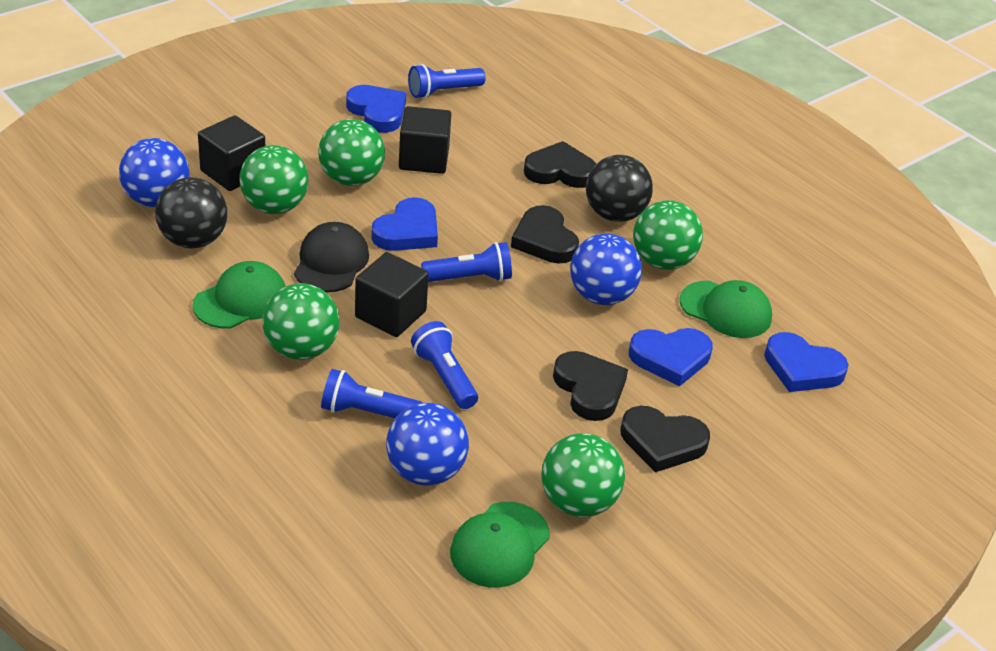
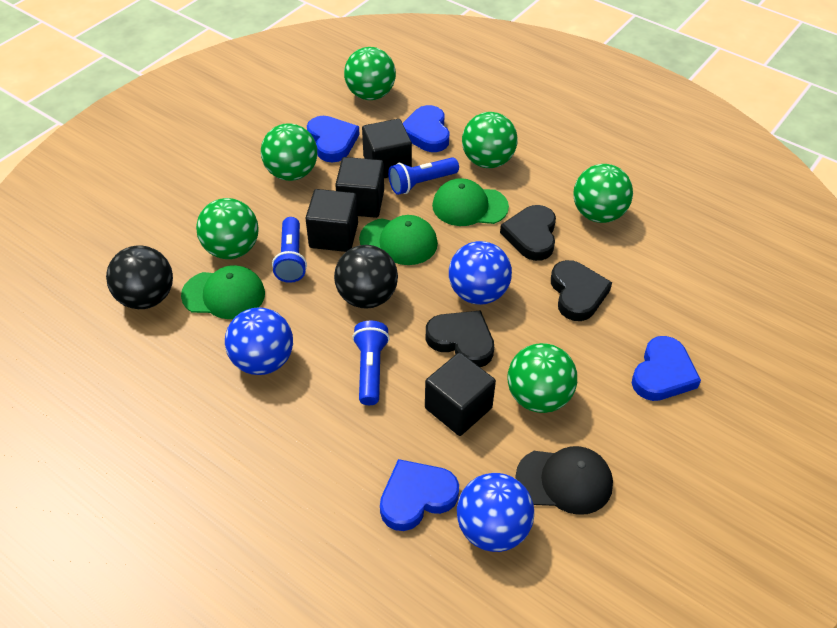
black cube: [198,115,265,191] [355,252,429,337] [399,106,451,174] = 3 -> [305,189,358,252] [335,157,384,218] [362,119,412,178] [425,353,496,436] = 4
black heart: [511,205,579,263] [524,141,596,188] [553,351,628,421] [621,406,710,472] = 4 -> [426,310,494,367] [500,205,556,261] [551,260,612,321] = 3
blue flashlight: [321,369,422,418] [408,64,486,99] [411,321,478,409] [421,242,512,282] = 4 -> [272,217,307,283] [352,321,390,405] [388,157,459,195] = 3
green ball: [240,145,309,214] [263,283,340,360] [318,119,385,186] [541,433,625,517] [633,200,703,270] = 5 -> [196,198,259,259] [261,123,318,181] [344,47,396,100] [462,112,518,168] [507,343,577,413] [573,164,633,223] = 6

